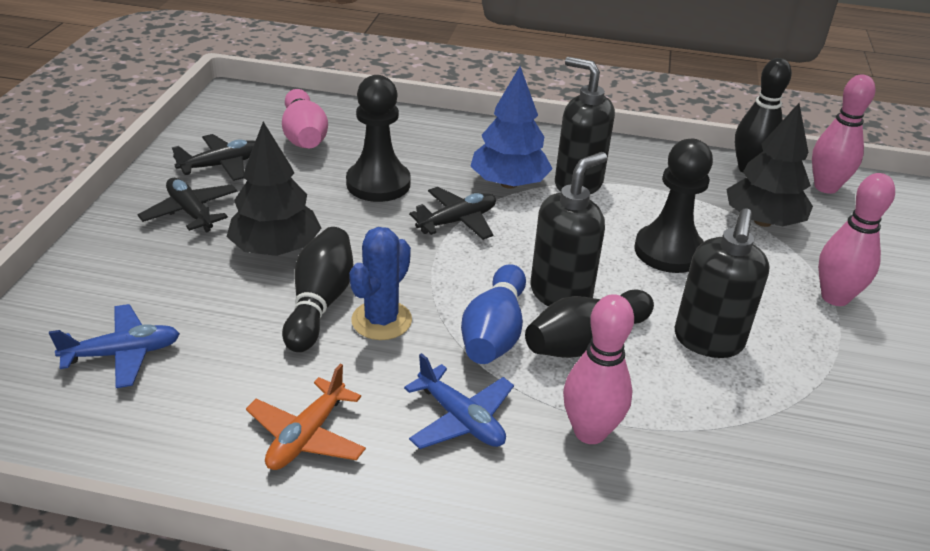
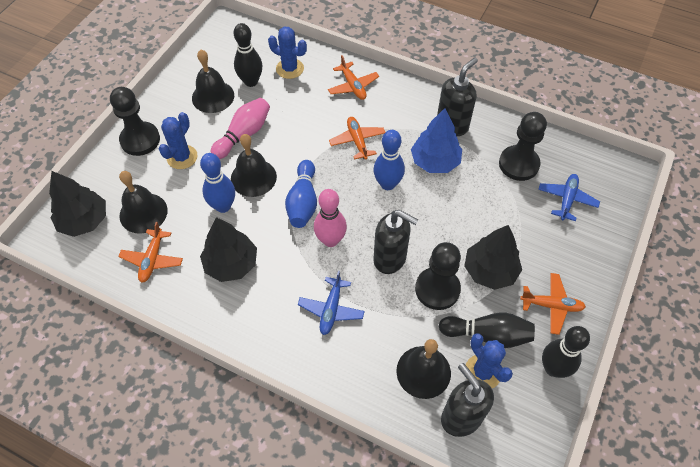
black bell: none = 0 -> [119,171,168,234] [192,50,234,113] [231,134,277,197] [396,339,451,399] = 4
black pawn: [346,75,411,202] [634,139,713,273] = 2 -> [110,87,160,156] [415,242,461,310] [499,112,547,181] = 3
black plane: [138,178,238,232] [172,134,255,181] [409,187,496,240] = 3 -> none = 0
black tree: [226,122,321,256] [726,103,813,227] = 2 -> [49,171,106,237] [200,217,257,282] [464,225,522,290] = 3
blue bowling pin: [461,264,526,364] = 1 -> [200,153,235,213] [285,160,317,228] [373,130,405,190] = 3
blue cactus: [349,227,412,340] = 1 -> [159,112,197,169] [268,27,307,79] [466,333,513,388] = 3
orange plane: [246,364,366,470] = 1 -> [118,222,183,283] [328,55,379,100] [329,117,385,160] [520,273,586,335] = 4
pink bowling pin: [282,89,328,148] [563,294,634,444] [812,74,875,194] [818,173,895,306] = 4 -> [211,98,270,159] [314,189,347,247] = 2

